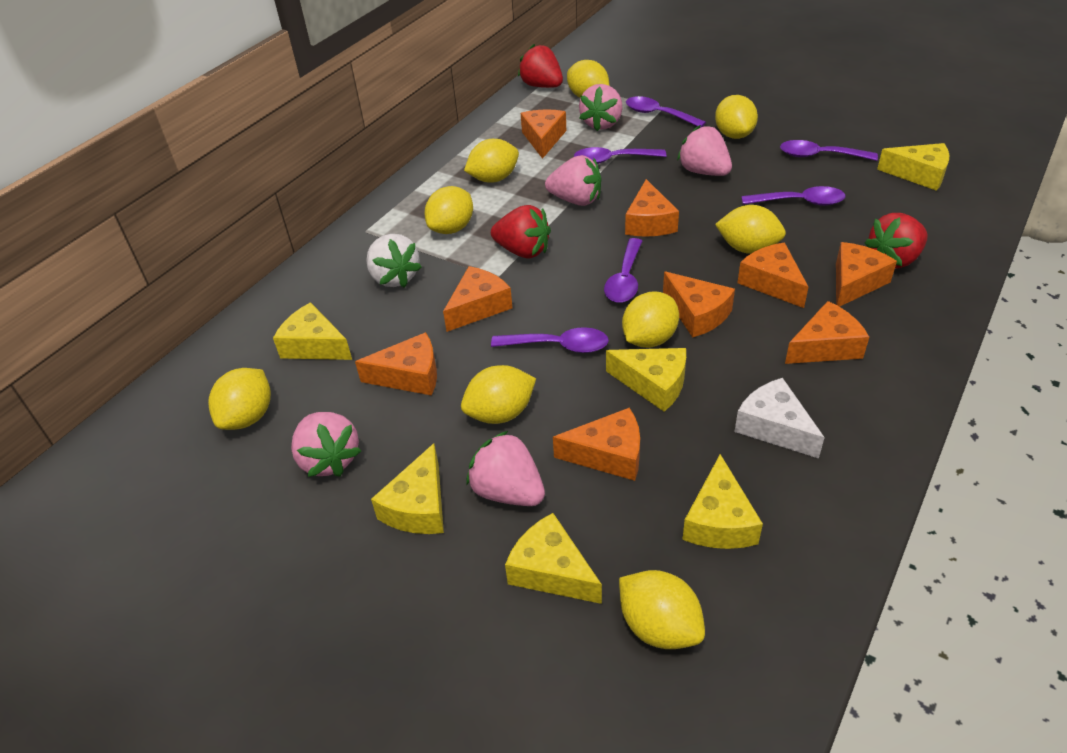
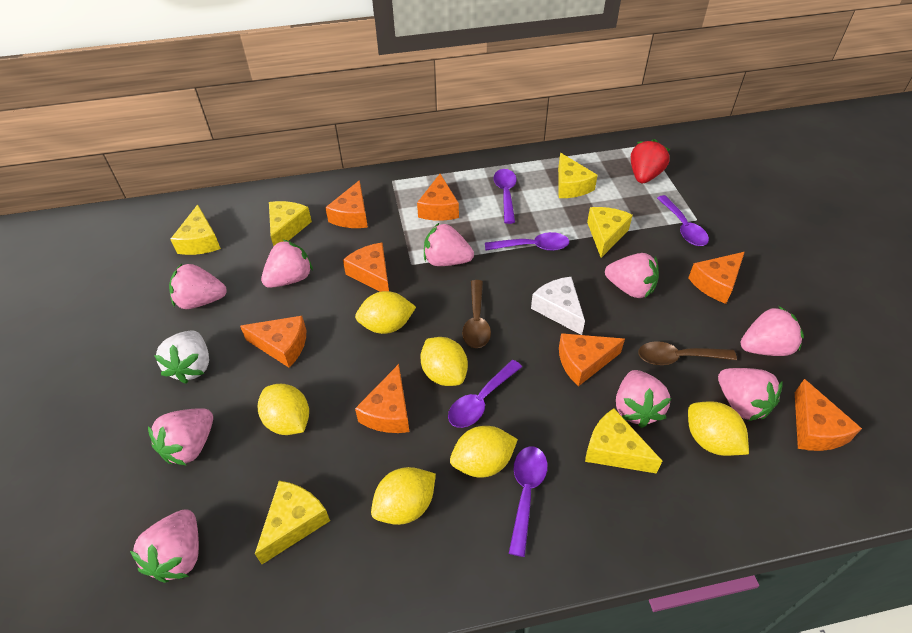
brown spoon: none = 0 -> [462,280,491,348] [638,341,737,365] = 2
orange cheese: [355,332,437,396] [443,266,513,332] [521,109,566,159] [553,408,640,481] [625,179,679,237] [663,272,735,338] [738,243,809,308] [785,301,869,364] [836,242,897,307] = 9 -> [240,316,306,368] [325,180,368,228] [343,243,389,292] [355,364,409,433] [417,174,459,221] [559,333,625,386] [688,252,745,304] [795,379,862,451] = 8
pink strawberry: [291,412,361,477] [466,431,545,506] [545,155,602,206] [579,84,623,131] [677,125,732,176] = 5 -> [130,509,199,583] [148,408,213,466] [169,264,227,309] [261,240,313,288] [424,222,474,266] [605,253,659,298] [616,370,671,428] [718,368,783,421] [741,306,804,356] = 9
purple spoon: [491,327,609,353] [574,147,666,164] [604,238,642,303] [626,96,706,127] [742,186,845,206] [780,140,878,161] = 6 -> [448,360,522,428] [485,232,569,251] [494,169,517,224] [509,446,548,557] [657,195,709,246] = 5
red strawberry: [491,205,551,258] [518,44,563,88] [865,213,927,269] = 3 -> [631,139,670,183] = 1
yellow lemon: [208,368,271,430] [424,186,473,234] [461,365,536,424] [464,139,519,183] [567,60,610,98] [619,570,705,649] [622,292,679,348] [715,95,758,139] [715,205,786,254] = 9 -> [258,384,309,435] [355,291,416,334] [371,467,436,525] [420,337,468,386] [450,426,518,478] [688,401,749,456] = 6

